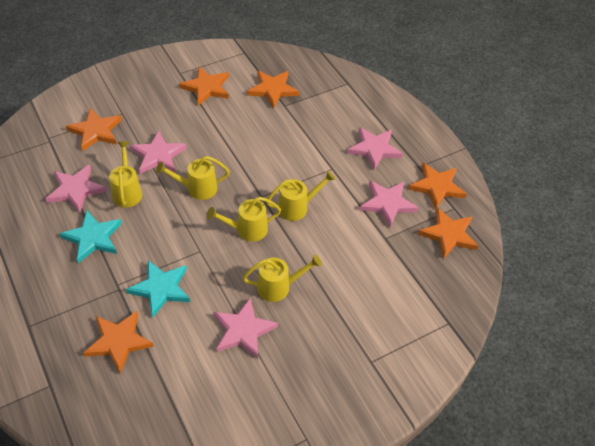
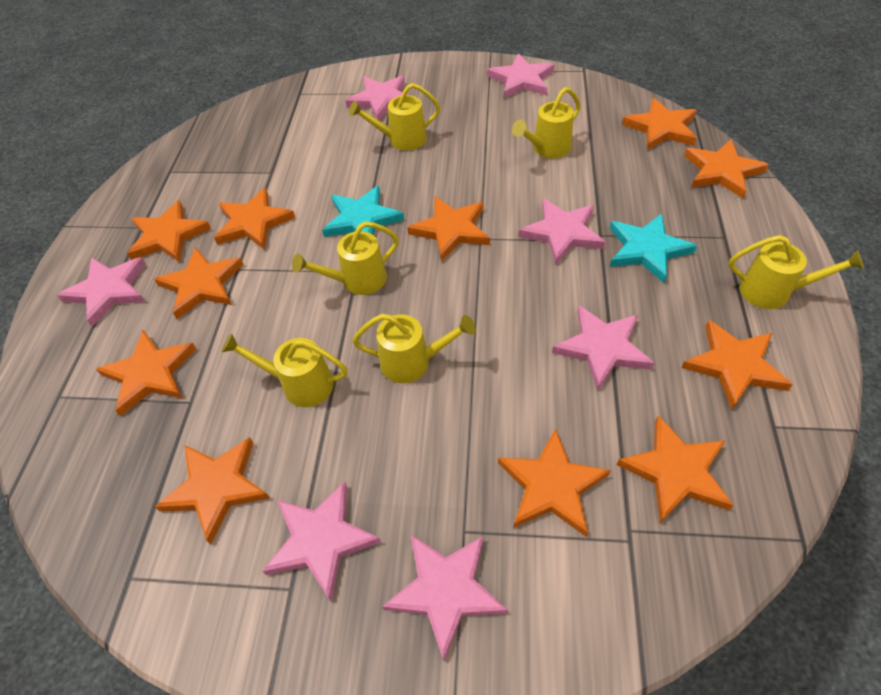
orange star: [66,108,122,151] [83,310,154,374] [179,67,229,105] [247,71,299,109] [408,163,467,209] [418,208,478,259] = 6 -> [96,330,196,416] [127,200,211,262] [154,247,244,319] [155,437,270,544] [214,188,295,250] [407,196,490,261] [498,428,611,536] [617,415,734,523] [622,98,697,150] [681,320,793,409] [684,140,769,198] = 11
pink star: [46,164,107,213] [130,131,187,174] [213,297,278,359] [347,127,403,170] [359,180,418,227] = 5 -> [57,257,146,327] [262,482,381,601] [345,76,405,121] [382,535,508,661] [487,53,555,98] [518,199,605,265] [552,305,654,391] = 7
yellow watering can: [109,141,142,207] [156,156,230,200] [207,197,281,242] [242,255,322,302] [266,171,335,221] = 5 -> [221,333,348,407] [292,222,399,295] [349,83,440,150] [352,314,476,383] [512,87,581,158] [729,235,864,309] = 6

